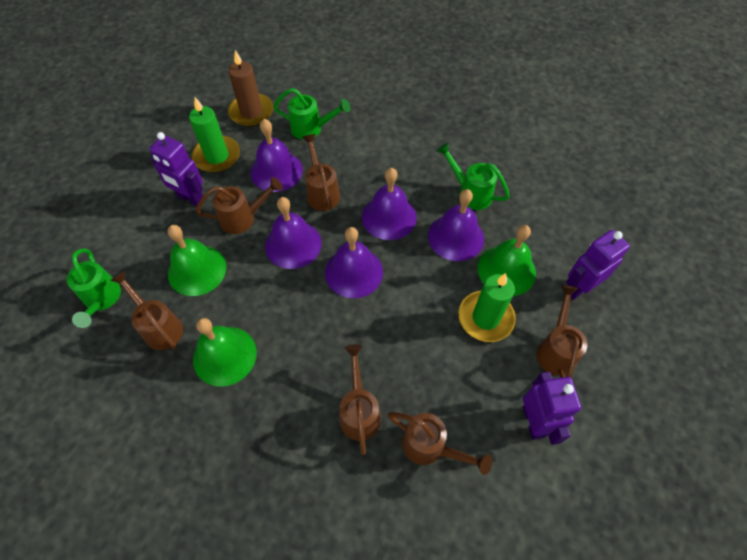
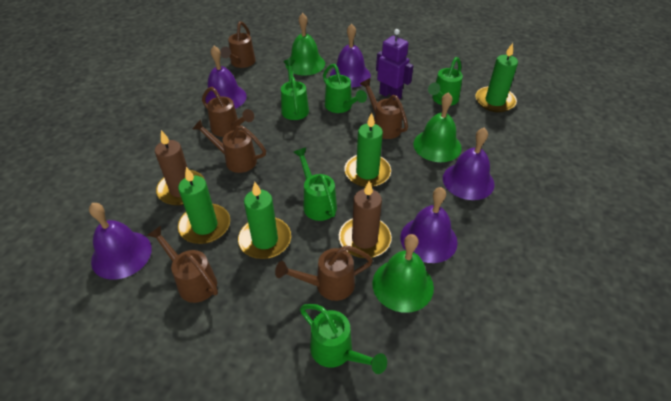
brown candle: [228,50,273,127] = 1 -> [155,130,205,206] [339,181,392,258] = 2
green candle: [189,97,240,173] [459,273,516,342] = 2 -> [178,167,230,244] [238,182,291,259] [344,113,391,187] [476,43,518,112] = 4
green watering can: [67,248,121,328] [273,88,351,140] [436,142,510,210] = 3 -> [281,59,309,120] [293,148,337,221] [300,304,387,374] [323,64,367,113] [428,57,463,106] = 5
purple robot: [149,132,203,206] [523,372,581,445] [566,230,630,300] = 3 -> [376,29,413,100] = 1

